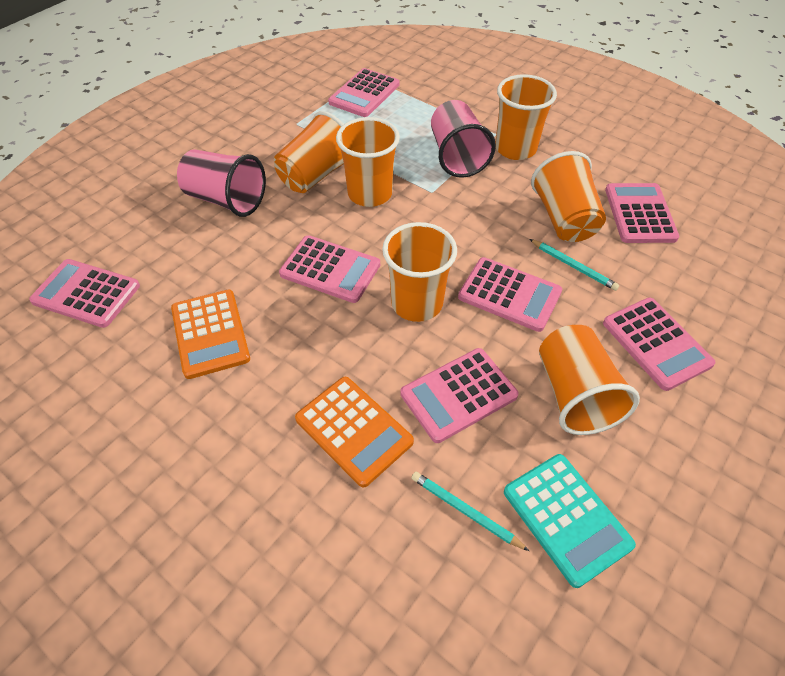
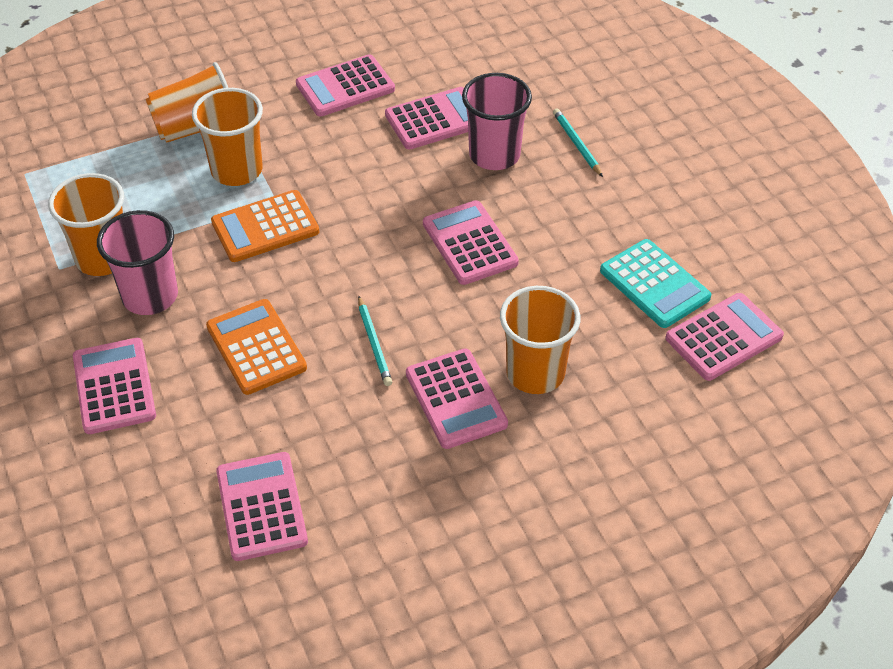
orange cup: [274,111,344,193] [336,117,400,207] [382,222,457,322] [495,74,557,160] [531,151,606,242] [539,325,640,435] = 6 -> [48,173,124,276] [145,62,228,143] [192,88,263,186] [500,286,580,394] = 4

